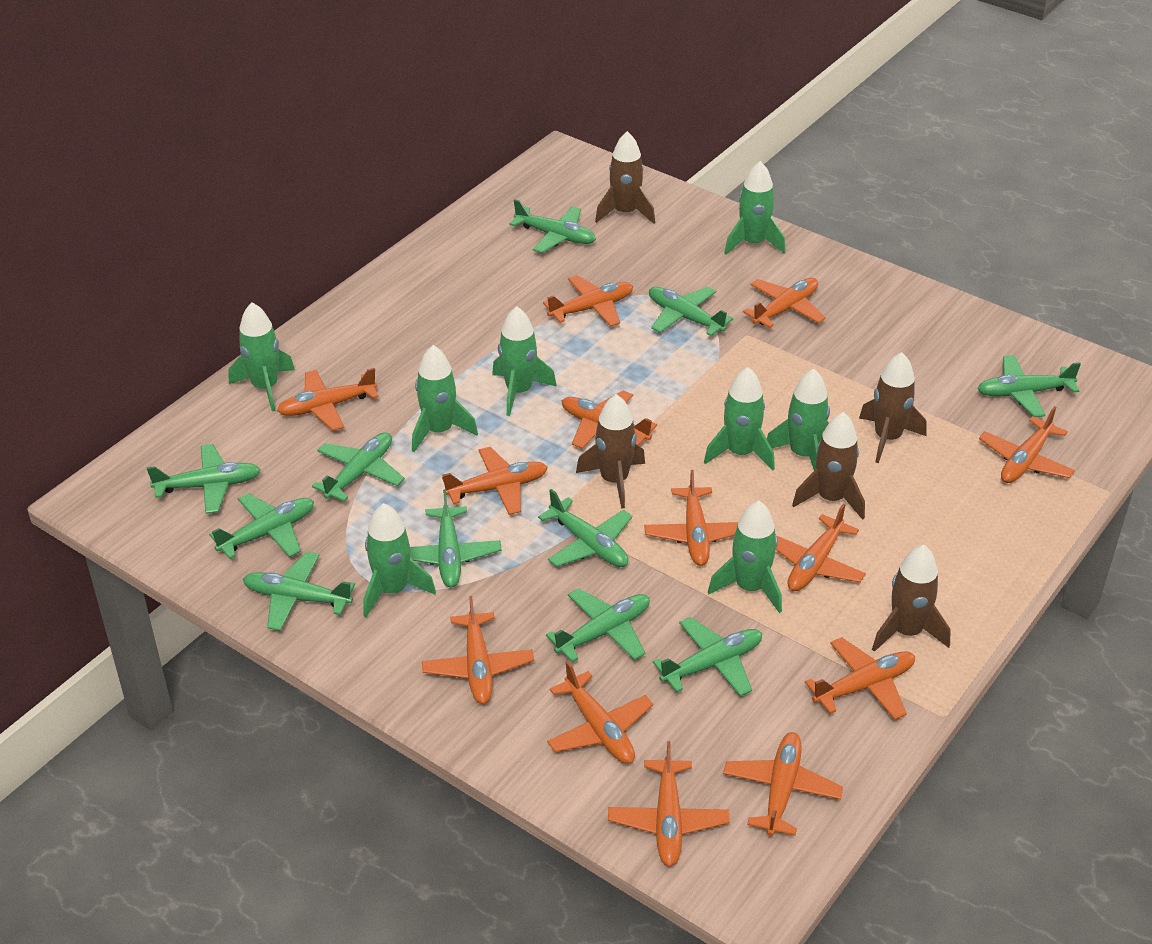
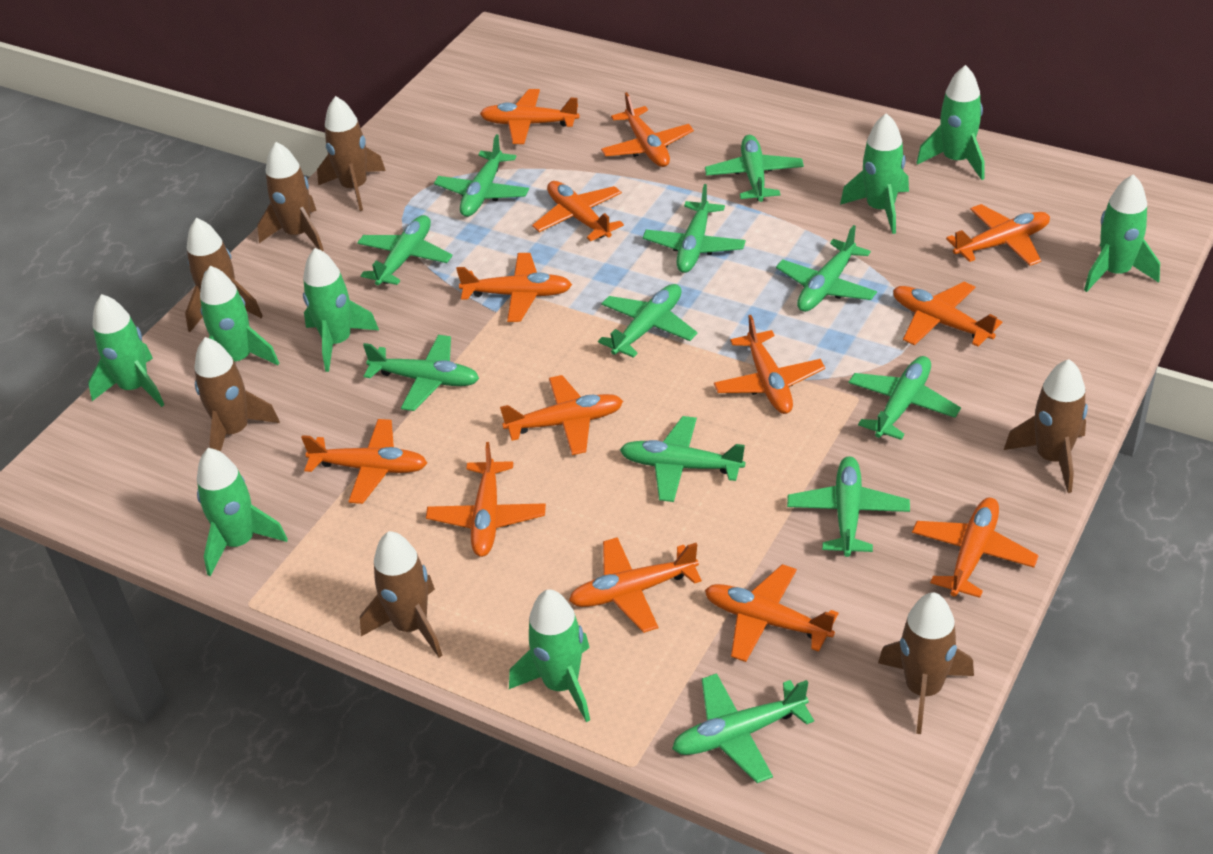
brown rocket: [576,394,645,509] [595,131,655,224] [792,412,865,520] [859,352,927,463] [872,545,951,652] = 5 -> [185,218,263,332] [194,337,280,452] [257,142,324,251] [317,96,386,211] [360,531,442,658] [878,592,974,734] [1004,359,1088,493] = 7

